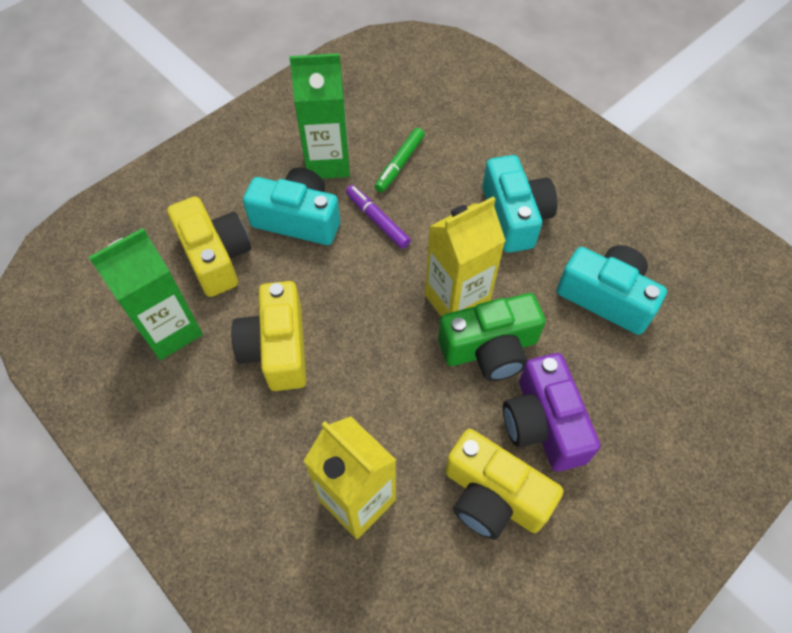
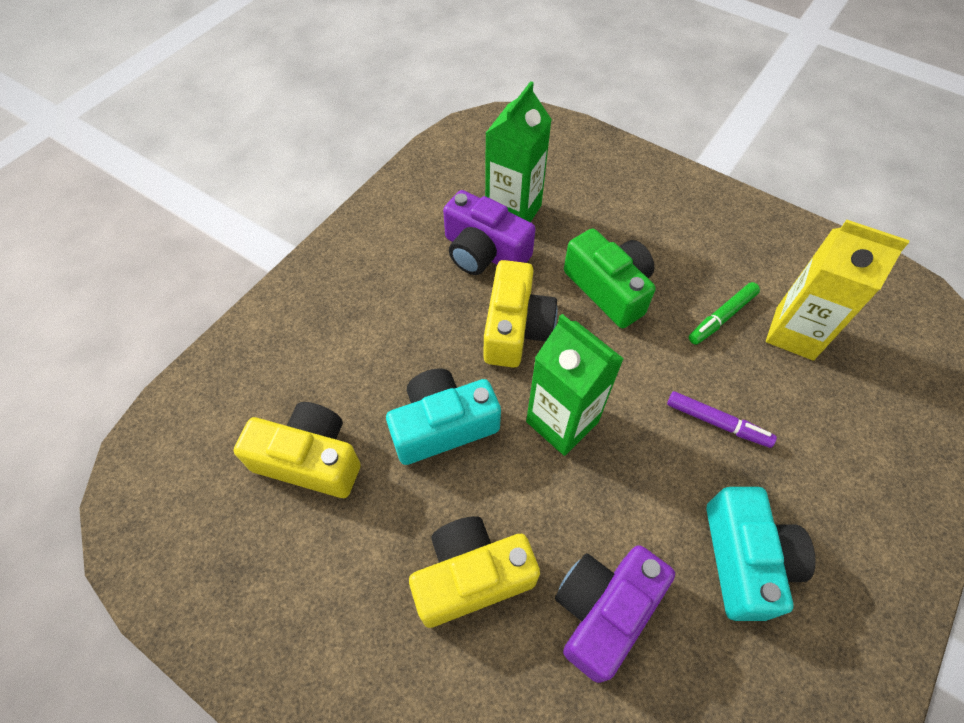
purple camera: [503,353,600,472] = 1 -> [443,190,536,275] [555,545,675,683] = 2
turquoise camera: [243,167,340,245] [482,155,557,253] [557,245,667,335] = 3 -> [386,368,501,465] [706,487,816,621] = 2
yellow carton: [303,416,396,539] [425,197,506,317] = 2 -> [766,220,909,361] = 1

